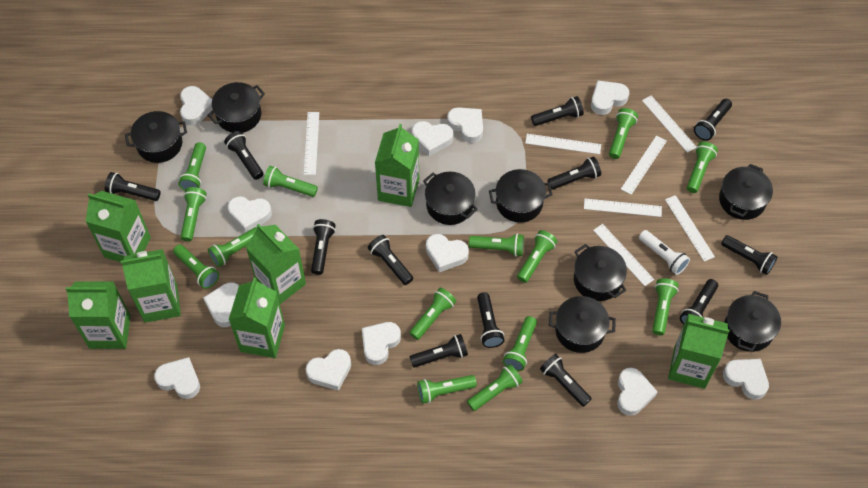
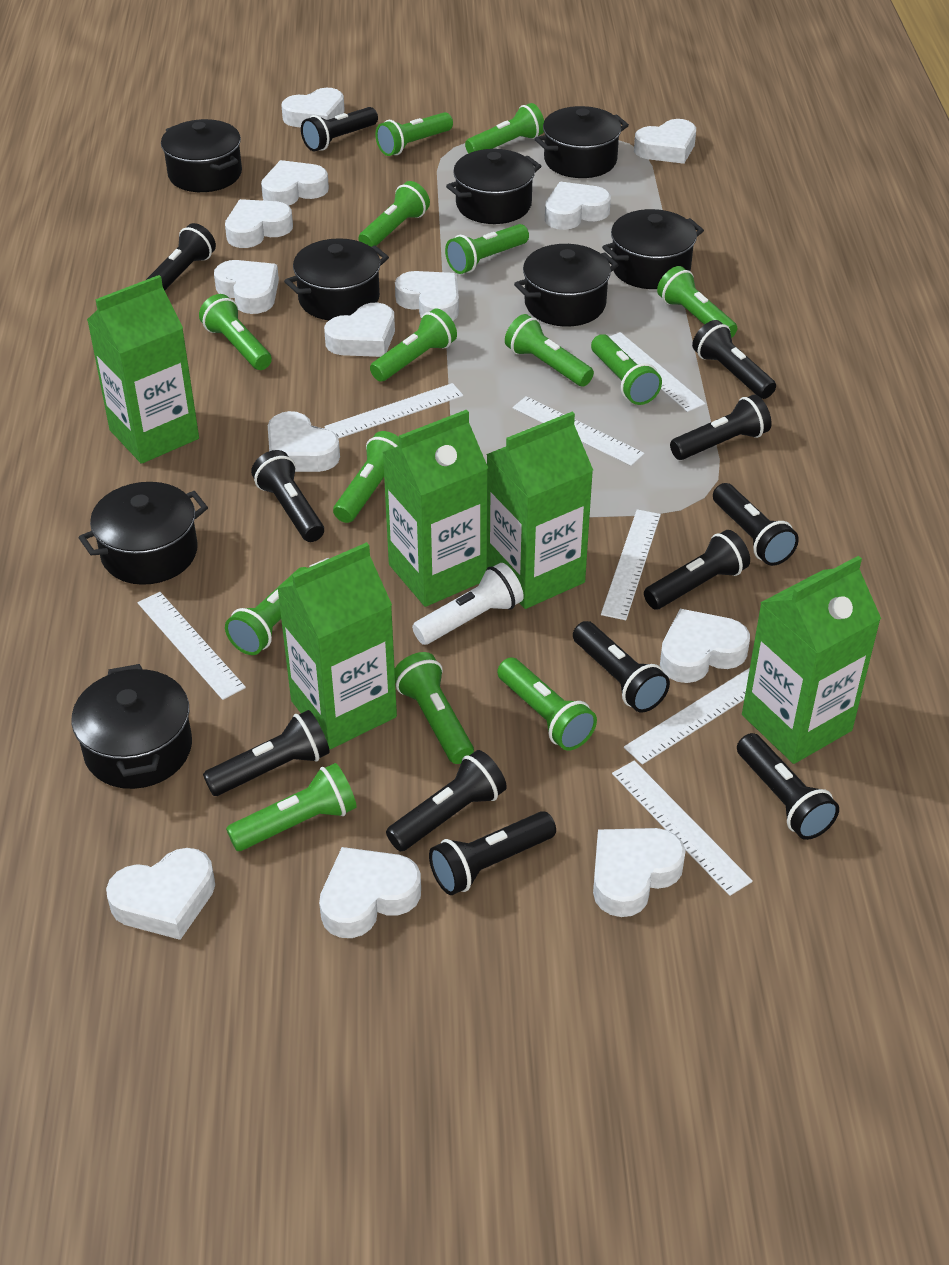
green carton: [66,282,131,349] [85,191,151,262] [121,249,181,323] [228,278,285,358] [246,224,306,304] [375,124,419,207] [668,314,730,389] = 7 -> [87,275,199,464] [277,542,397,749] [382,410,488,607] [486,412,593,609] [742,556,881,764] = 5
white heart: [154,357,200,399] [180,86,213,125] [203,282,239,327] [228,196,272,233] [306,349,351,391] [362,322,401,365] [412,121,453,156] [426,234,469,272] [447,107,483,143] [591,80,629,115] [617,368,658,416] [723,359,769,400] = 12 -> [106,848,215,940] [214,260,279,314] [225,199,293,248] [261,160,329,206] [268,411,340,472] [281,88,345,128] [319,847,421,938] [324,303,395,357] [395,271,459,321] [545,182,611,230] [593,828,686,917] [634,119,696,164] [660,609,750,683] = 13

